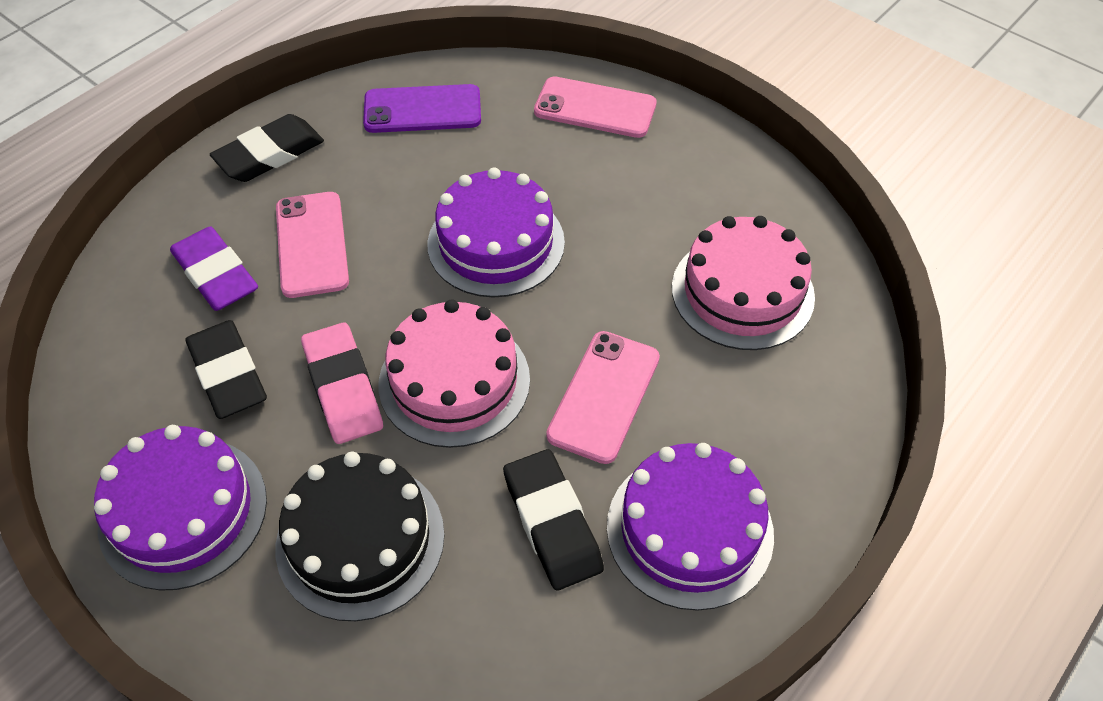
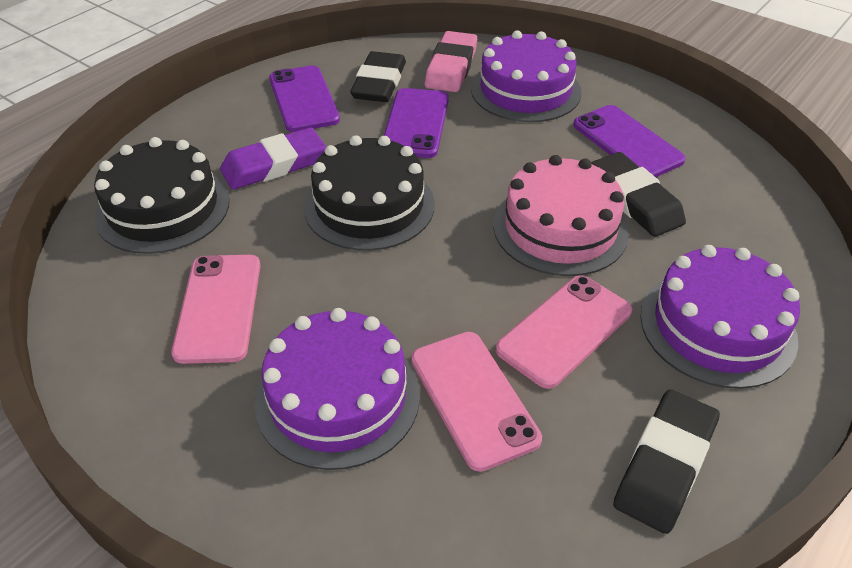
black cake: [276,452,445,621] = 1 -> [94,137,230,254] [304,135,435,251] = 2
pink cake: [379,299,530,448] [672,216,815,350] = 2 -> [493,155,629,276] = 1
purple phone: [363,84,481,133] = 1 -> [269,65,340,132] [384,88,449,158] [573,105,686,177] = 3

